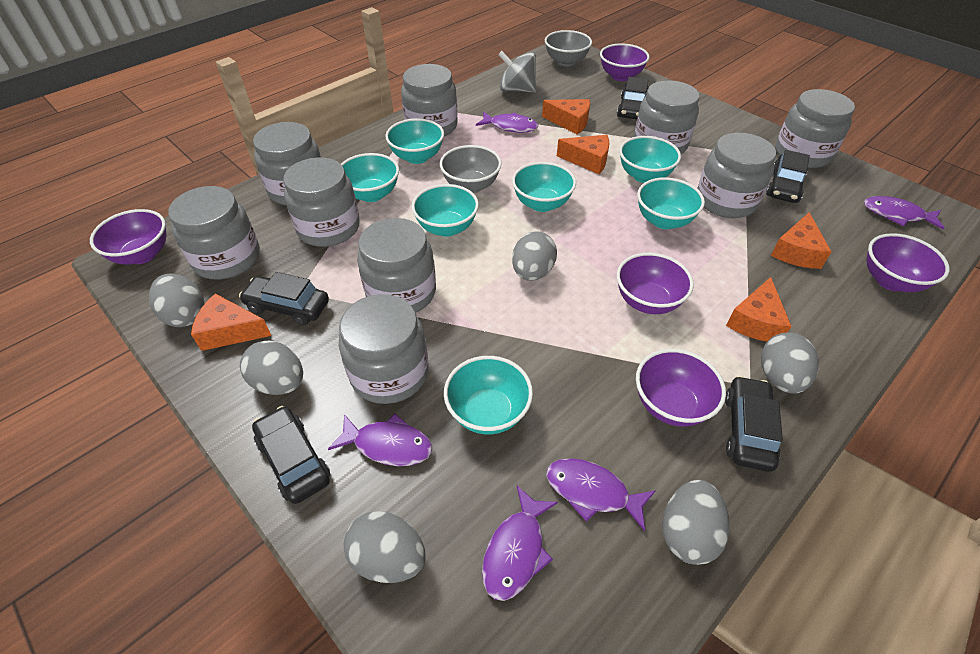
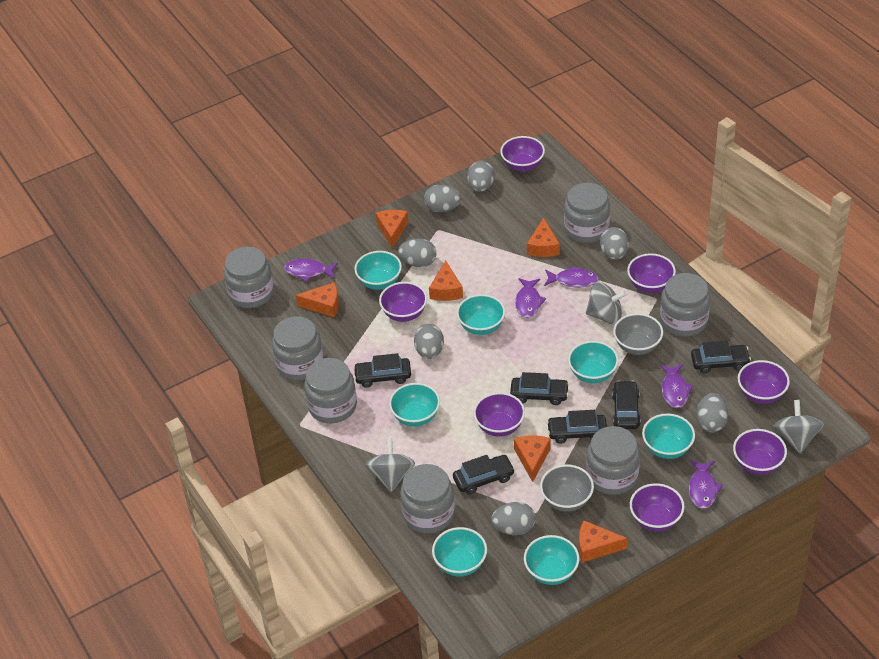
black car: [239,272,329,325] [252,406,330,504] [617,77,649,119] [725,376,783,472] [766,150,810,203] = 5 -> [353,353,411,388] [453,455,515,494] [510,372,569,405] [547,410,607,444] [612,381,641,429] [691,340,751,373] = 6
grey egg: [149,273,204,327] [240,341,303,395] [343,511,426,583] [512,231,557,281] [662,480,730,565] [761,332,819,394] = 6 -> [398,238,436,267] [414,324,444,359] [424,185,461,212] [467,161,495,192] [491,502,535,535] [600,227,629,260] [696,393,729,433] = 7
grey jar: [168,186,260,279] [253,122,321,205] [283,157,360,247] [339,294,429,404] [357,218,436,313] [401,64,458,136] [634,80,699,154] [697,133,776,218] [775,89,855,168] = 9 -> [224,247,274,308] [272,316,324,381] [304,358,357,423] [400,464,455,534] [564,183,610,243] [586,426,640,495] [660,273,710,337] = 7
grey spinning top: [498,51,536,93] = 1 -> [366,438,415,492] [586,282,627,324] [773,400,824,454] = 3
orange cheese: [191,294,271,351] [542,99,590,135] [557,135,609,174] [726,277,792,342] [771,212,832,269] = 5 -> [296,282,339,317] [376,210,409,249] [429,260,463,301] [514,435,551,482] [527,218,560,257] [579,521,627,562] = 6
purple bowl: [90,209,167,265] [600,43,650,81] [617,253,694,314] [636,349,726,427] [866,233,950,292] = 5 -> [379,282,427,322] [474,392,525,437] [500,136,545,172] [627,253,676,293] [630,483,684,531] [733,429,787,475] [738,360,790,404] = 7

